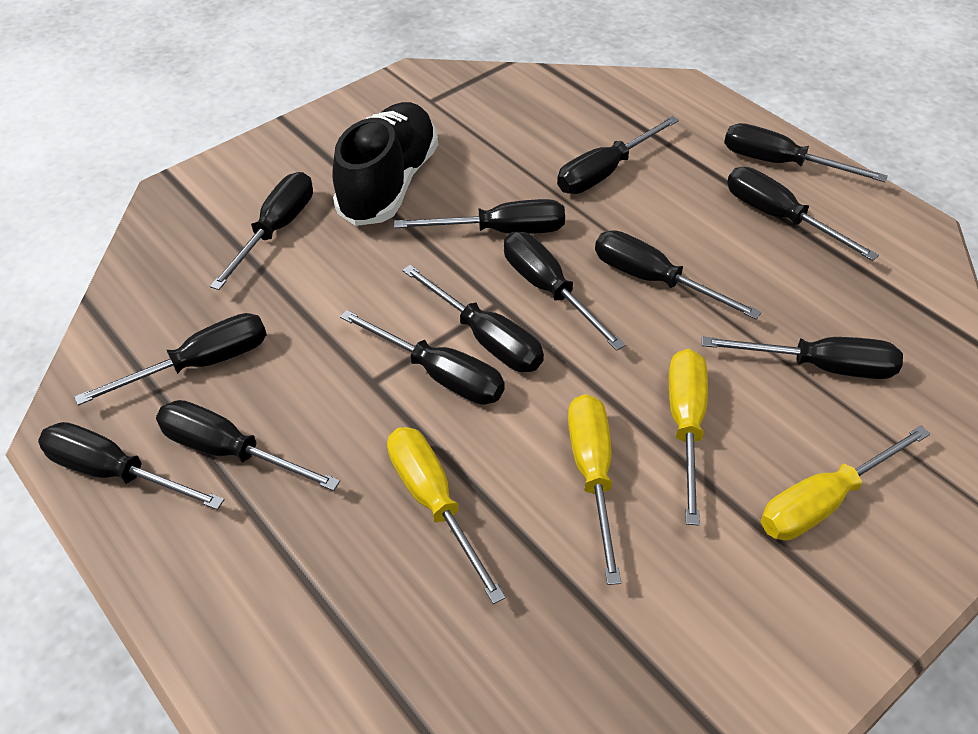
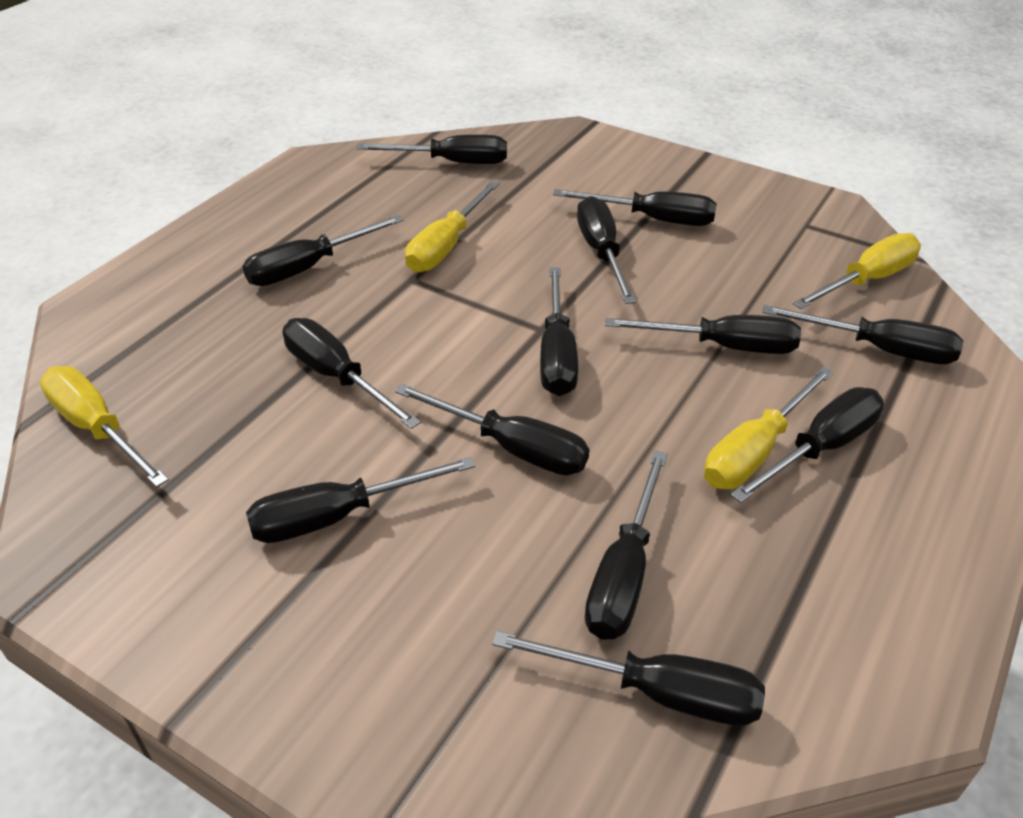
black shoe: [332,102,438,226] = 1 -> none = 0

